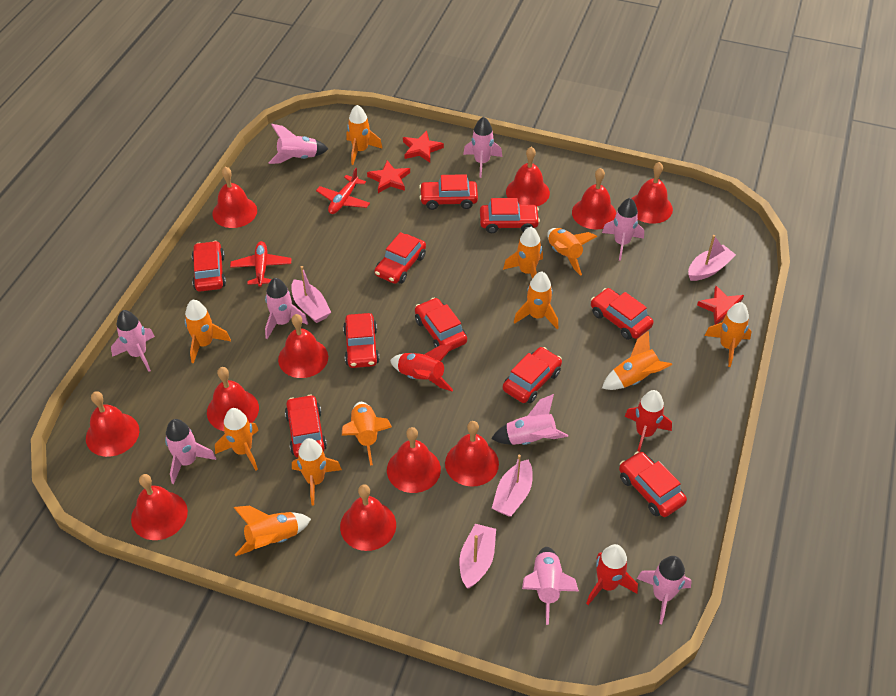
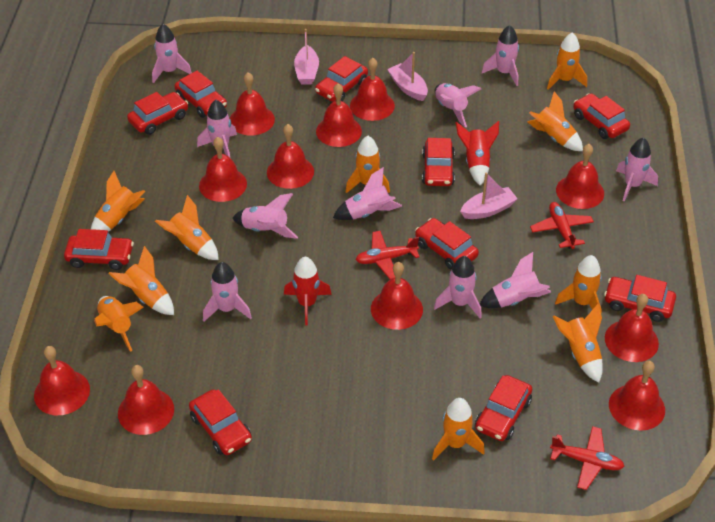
orange rocket: [185,300,231,364] [215,408,259,471] [233,506,311,556] [292,438,342,506] [342,402,392,465] [347,105,383,165] [503,227,543,279] [514,272,558,329] [547,228,597,276] [602,330,672,390] [704,302,752,367] = 11 -> [91,171,145,232] [94,296,144,352] [108,246,174,315] [155,195,219,260] [346,136,390,193] [432,398,485,460] [528,91,583,151] [547,32,587,90] [553,304,603,383] [555,255,602,312] = 10
pink boat: [291,266,331,323] [459,524,496,589] [492,455,533,517] [688,235,736,281] = 4 -> [294,29,319,85] [387,52,428,101] [460,172,518,219] = 3
pink rocket: [111,310,155,372] [165,419,216,484] [265,278,308,339] [268,124,328,164] [463,117,502,178] [491,394,568,445] [522,547,579,625] [602,198,644,261] [637,556,692,624] = 9 -> [152,24,192,83] [197,100,237,157] [203,262,252,322] [232,193,298,239] [333,167,402,220] [434,256,482,318] [435,83,481,127] [480,252,551,308] [482,25,519,86] [616,137,658,202] = 10
red plane: [230,241,291,287] [316,168,370,214] = 2 -> [356,231,420,280] [530,202,594,249] [550,426,624,490] = 3
red rocket: [390,345,453,391] [586,544,638,605] [624,390,672,452] = 3 -> [284,257,332,325] [456,121,499,186] = 2
red star: [367,160,410,193] [403,131,444,162] [697,286,744,325] = 3 -> none = 0

